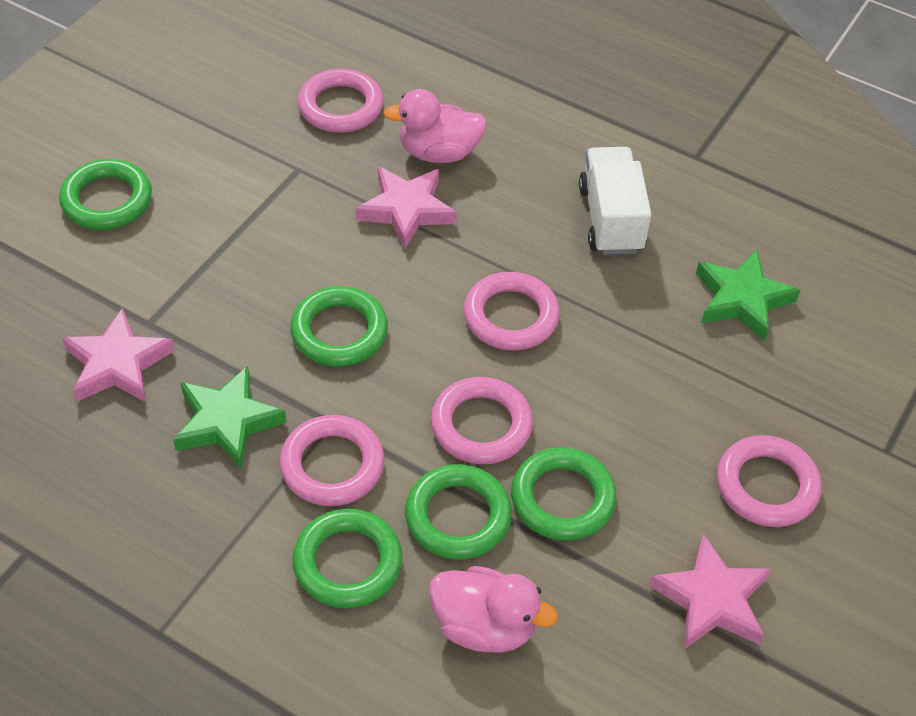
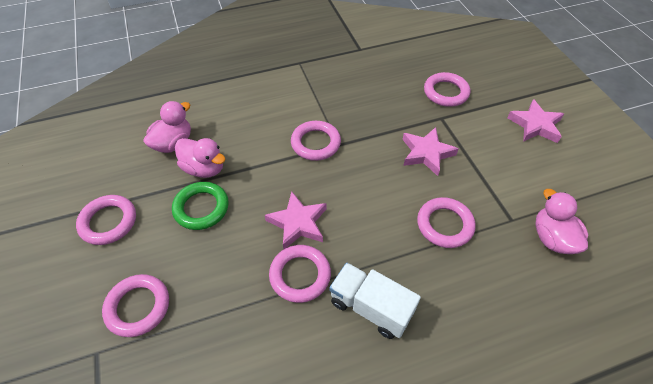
green ring: [59,159,152,230] [290,286,388,367] [292,509,402,608] [405,464,512,560] [511,447,617,541] = 5 -> [172,182,229,230] = 1
green star: [173,366,287,469] [696,250,800,341] = 2 -> none = 0
pink duck: [383,89,487,163] [429,566,558,653] = 2 -> [143,101,191,153] [175,138,226,178] [535,189,588,254] = 3
pink ring: [280,415,384,506] [298,69,383,133] [431,377,533,464] [464,272,560,351] [717,435,822,527] = 5 -> [76,195,136,245] [102,274,169,337] [269,245,331,303] [291,121,341,161] [417,197,476,248] [424,72,470,107] = 6

